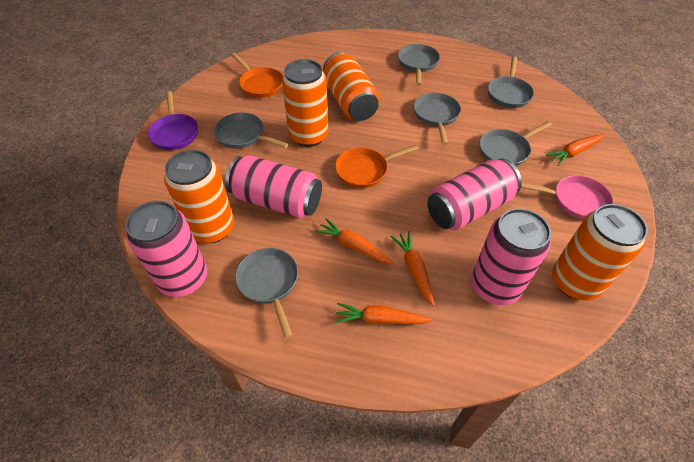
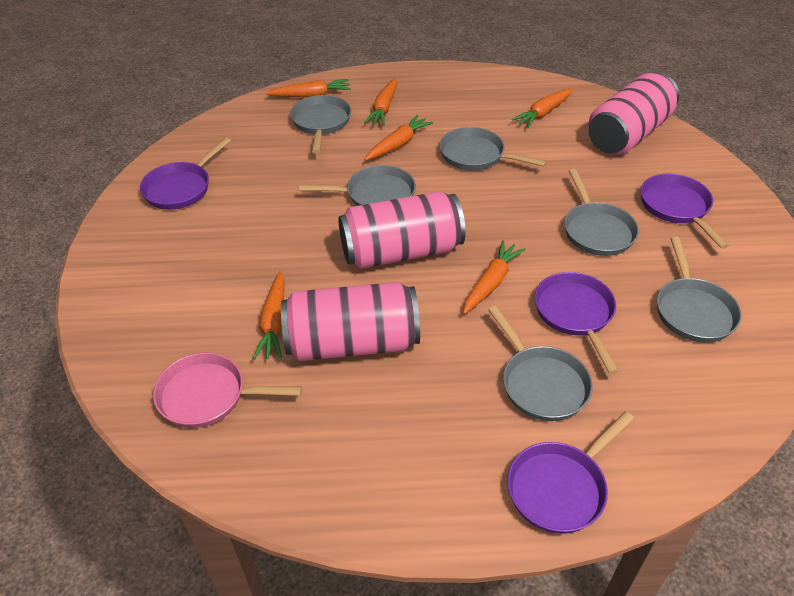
orange can: [164,150,234,243] [282,59,329,147] [323,52,380,121] [552,204,648,301] = 4 -> none = 0
orange carrot: [315,218,393,264] [335,303,432,324] [391,231,435,306] [546,134,604,166] = 4 -> [253,271,285,360] [266,79,351,98] [364,78,397,126] [365,115,433,161] [463,240,526,314] [512,88,573,128] = 6
orange pan: [231,53,283,98] [335,145,418,188] = 2 -> none = 0
pink can: [125,201,207,297] [225,155,322,218] [427,159,522,230] [471,208,551,305] = 4 -> [281,282,420,361] [338,191,466,269] [589,72,679,155] = 3
purple pan: [148,91,198,150] = 1 -> [140,137,231,210] [507,411,634,534] [534,272,619,374] [641,174,729,249] = 4

